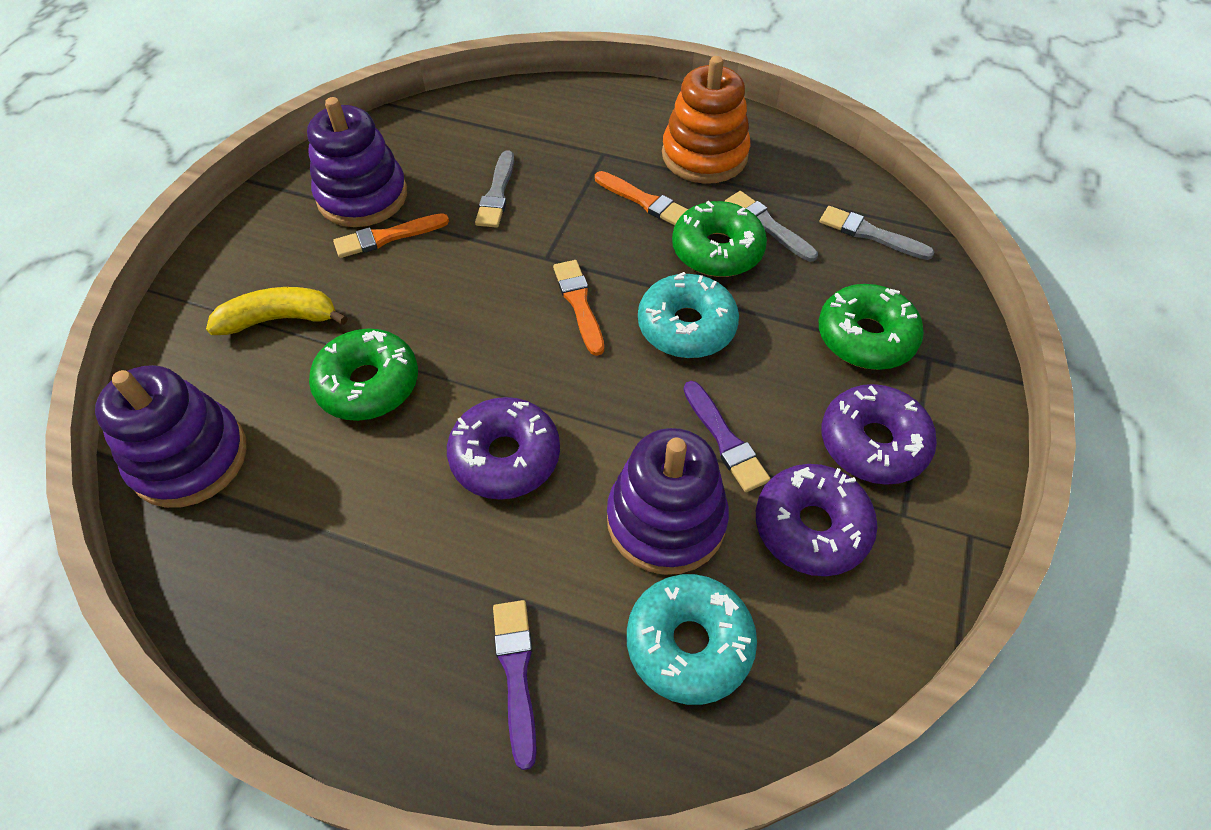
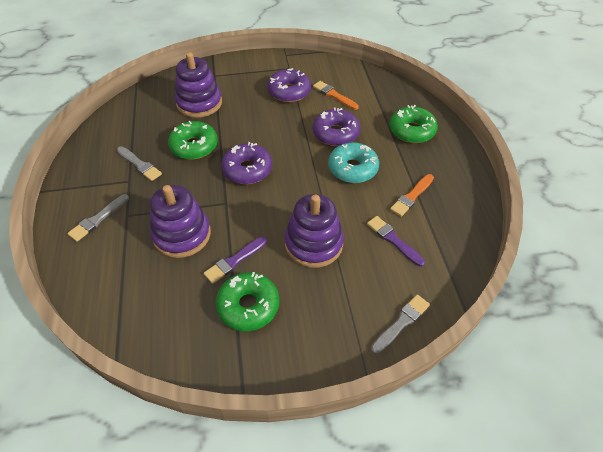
orange brush: [333,213,449,258] [553,260,604,356] [595,171,688,226] = 3 -> [313,81,359,110] [390,174,434,217] = 2
orange stacking toy: [662,56,750,184] = 1 -> none = 0
turquoise donut: [627,574,757,705] [638,272,739,358] = 2 -> [328,142,379,183] = 1
yellow banana: [206,287,348,335] = 1 -> none = 0

